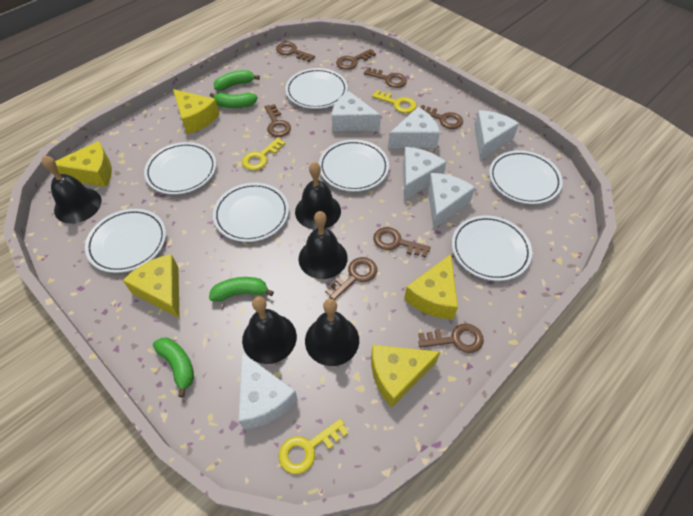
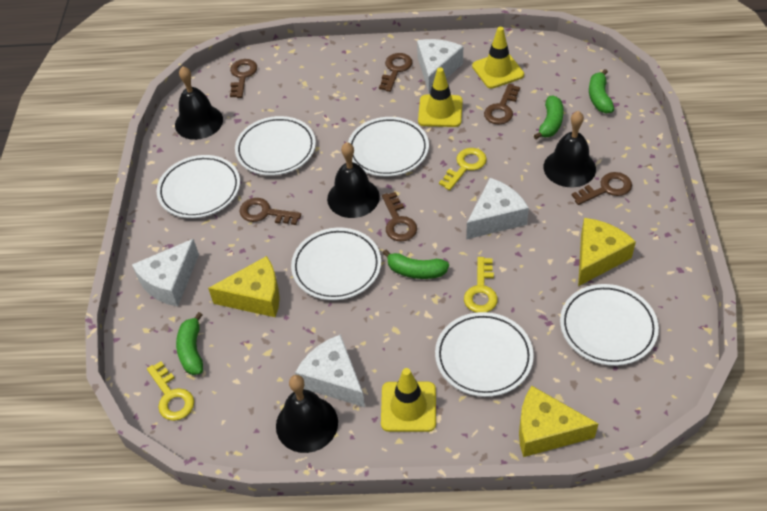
black bell: [41,156,102,224] [242,296,297,364] [295,162,341,230] [299,211,348,279] [305,299,359,366] = 5 -> [175,66,223,140] [276,375,338,453] [327,142,380,218] [544,111,596,187] = 4
brown key: [265,104,291,137] [276,42,315,62] [325,257,377,300] [336,49,376,70] [364,67,407,88] [373,227,431,258] [418,323,484,353] [420,105,463,129] = 8 -> [230,59,257,98] [239,198,301,225] [379,53,413,92] [382,192,417,242] [484,84,520,125] [571,172,632,205] = 6
white cheese: [239,353,298,429] [332,91,381,131] [388,107,440,148] [403,147,446,200] [428,173,475,229] [474,110,519,160] = 6 -> [132,239,199,307] [295,334,365,407] [417,39,463,94] [466,178,529,239] = 4
white plate: [85,209,166,273] [144,142,216,195] [213,183,289,242] [285,68,348,109] [319,140,389,192] [452,215,532,281] [489,150,563,204] = 7 -> [157,155,240,218] [235,116,316,176] [291,228,381,300] [348,117,429,177] [435,312,534,397] [560,284,659,366] = 6
yellow cheese: [55,141,112,187] [123,254,180,318] [173,89,220,134] [371,345,440,407] [404,254,458,319] = 5 -> [208,256,280,317] [519,386,598,457] [578,218,636,286] = 3
yellow traffic cone: none = 0 -> [381,368,436,432] [418,67,463,127] [472,27,524,88] = 3

